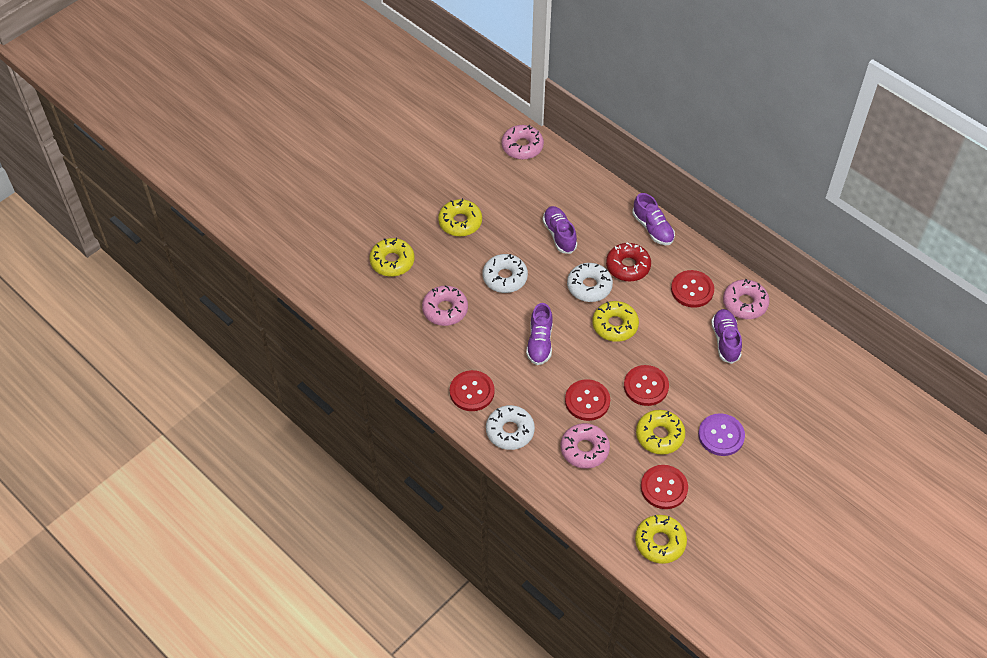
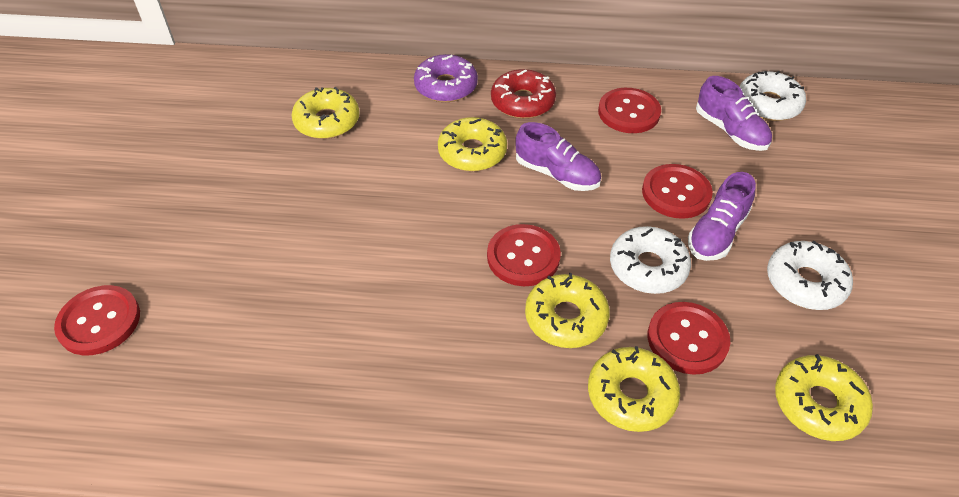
pink donut: [422,285,468,326] [501,125,544,160] [560,423,610,469] [723,279,770,319] = 4 -> none = 0
purple button: [698,413,745,456] = 1 -> none = 0
purple donut: none = 0 -> [414,54,478,102] = 1
purple shoe: [526,303,553,365] [542,206,577,254] [632,193,675,245] [711,309,742,364] = 4 -> [515,122,601,191] [688,172,756,261] [696,76,772,151] = 3

